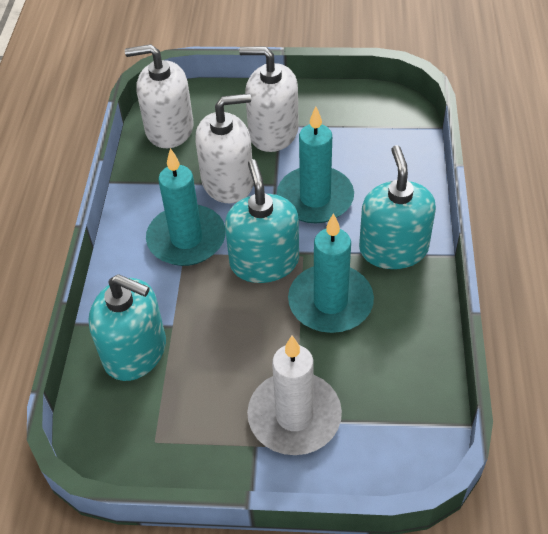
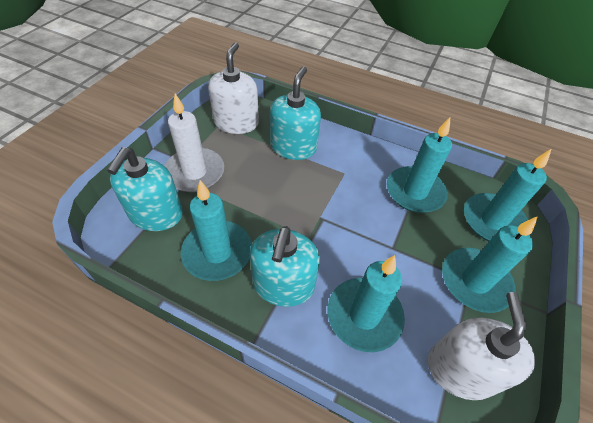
turquoise candle: [146,148,226,266] [277,106,354,223] [288,213,374,333] = 3 -> [181,180,252,281] [328,255,405,352] [387,117,452,213] [442,216,538,313] [464,149,551,241] = 5
white soap dispenser: [125,44,194,148] [195,93,254,204] [239,47,299,152] = 3 -> [208,42,259,134] [428,292,535,400] = 2

